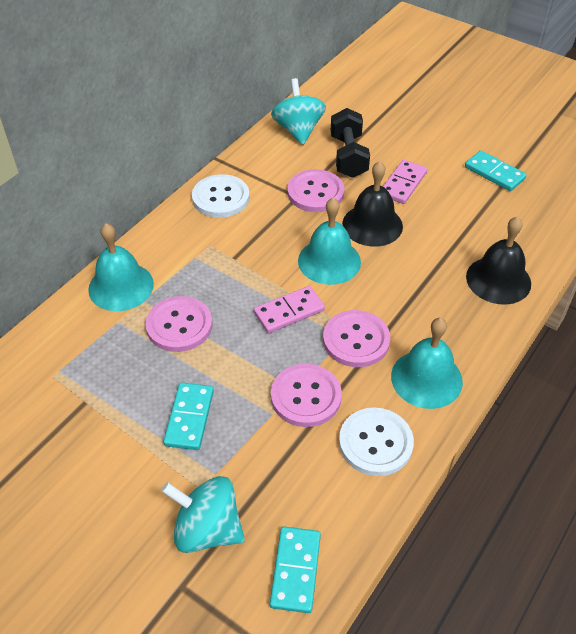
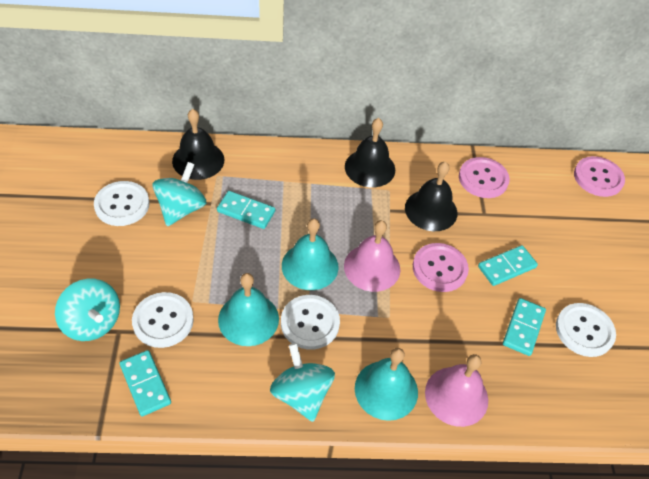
black bell: [342,161,403,247] [466,217,531,305] = 2 -> [172,109,224,180] [345,118,395,187] [405,161,457,231] = 3
black dumbbell: [331,108,370,178] = 1 -> none = 0
pink bell: none = 0 -> [344,220,400,292] [425,354,488,427] = 2
pink button: [145,296,213,352] [271,364,342,427] [287,169,345,212] [323,310,390,367] = 4 -> [413,243,469,292] [459,157,510,198] [574,156,625,197] = 3
pink domino: [254,286,325,333] [383,160,427,204] = 2 -> none = 0
turquoise domino: [163,382,214,450] [270,527,321,613] [465,150,526,191] = 3 -> [119,350,171,417] [217,191,275,229] [478,245,538,286] [503,298,546,356] = 4
turquoise spinning top: [161,476,245,553] [271,78,326,145] = 2 -> [55,279,120,341] [152,162,206,226] [270,343,335,422] = 3
white button: [192,174,249,218] [339,407,414,476] = 2 -> [94,181,149,226] [132,292,194,348] [281,295,340,350] [556,303,616,357] = 4

